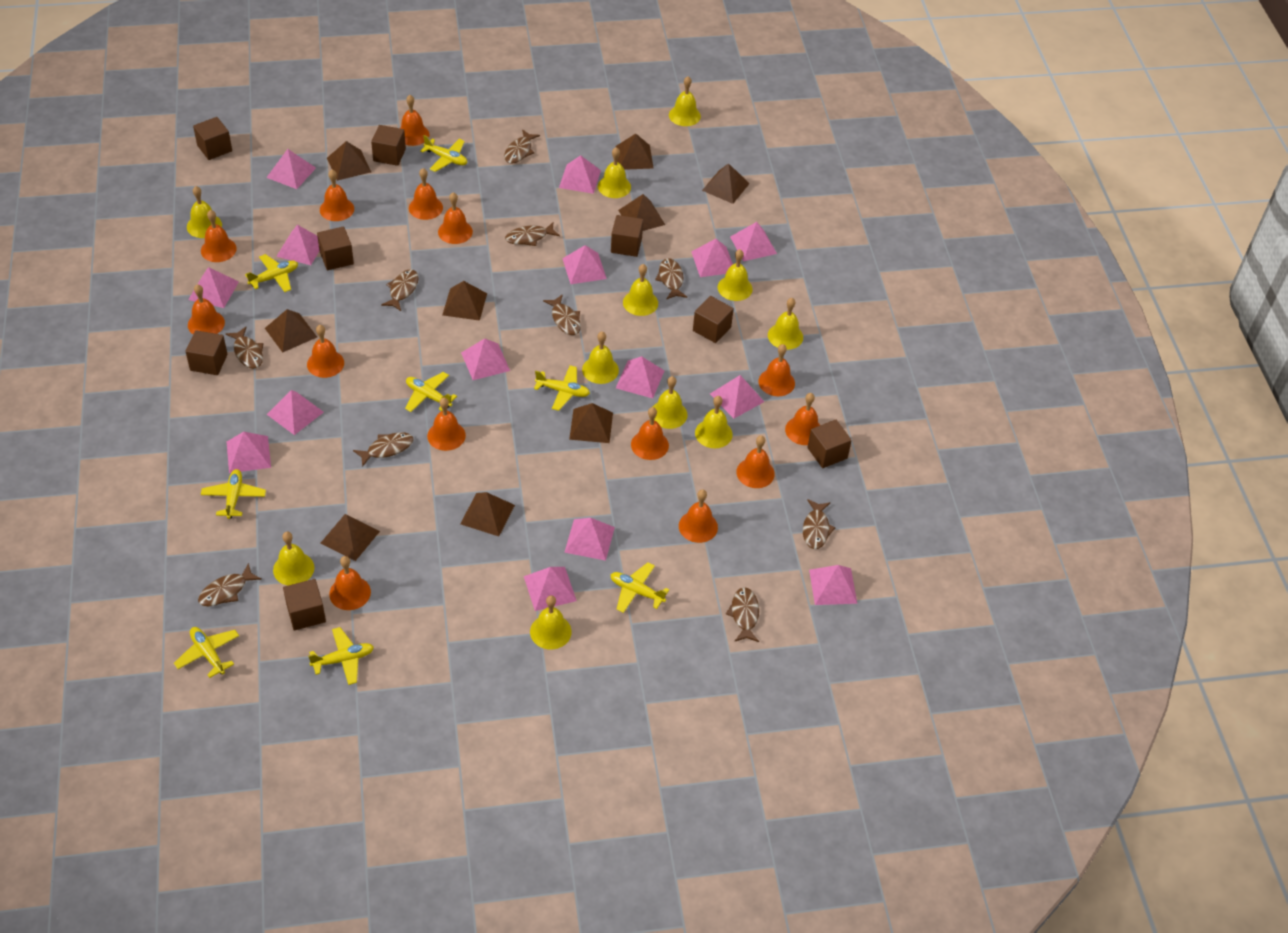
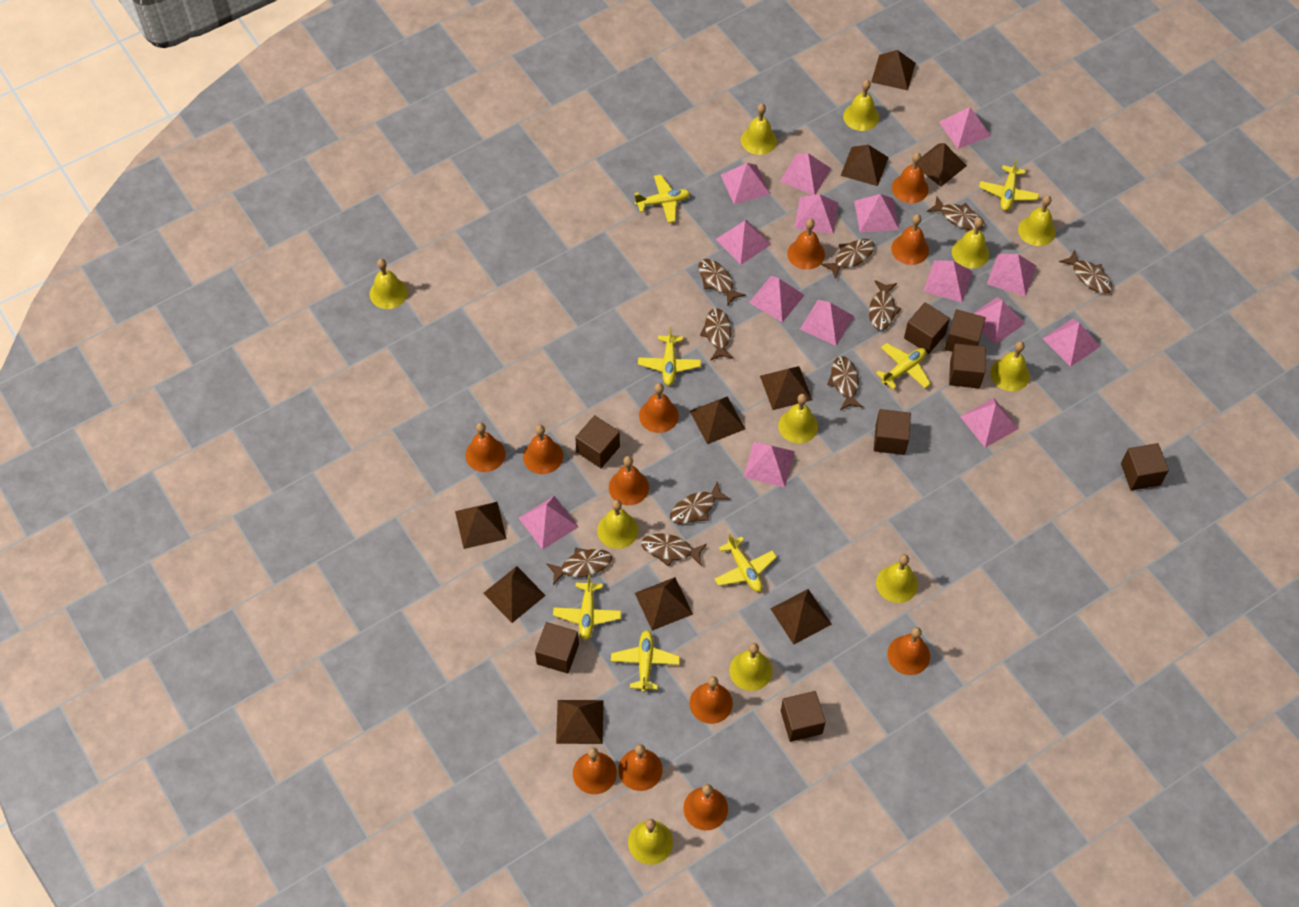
brown pyramid: [265,309,317,353] [321,514,380,561] [327,141,371,181] [442,281,487,321] [460,492,515,536] [569,403,613,443] [615,134,654,170] [618,194,665,231] [702,163,750,204] = 9 -> [455,502,506,549] [483,566,546,623] [556,700,604,744] [635,577,693,631] [690,396,745,444] [760,366,812,410] [771,589,832,645] [840,145,889,186] [871,50,916,90] [918,143,967,187] = 10
orange bell: [188,284,225,334] [201,210,237,262] [307,325,344,378] [320,170,354,221] [329,556,371,610] [400,95,430,146] [409,168,443,220] [427,398,466,451] [438,192,473,244] [631,407,669,460] [679,489,718,543] [736,435,775,488] [758,344,795,396] [785,393,820,445] = 14 -> [465,423,505,472] [523,425,563,474] [573,748,617,794] [609,456,649,505] [618,744,662,791] [639,383,679,433] [683,784,728,830] [689,676,733,724] [787,219,825,270] [887,627,930,675] [891,214,929,265] [892,152,929,203] = 12
yellow plane: [174,627,239,678] [201,469,266,519] [245,254,298,292] [308,627,374,685] [405,372,457,412] [420,135,467,172] [534,365,590,411] [610,562,669,613] = 8 -> [553,575,621,641] [611,630,680,692] [635,175,690,223] [638,327,701,386] [714,533,777,592] [876,343,931,390] [979,158,1039,211] = 7

